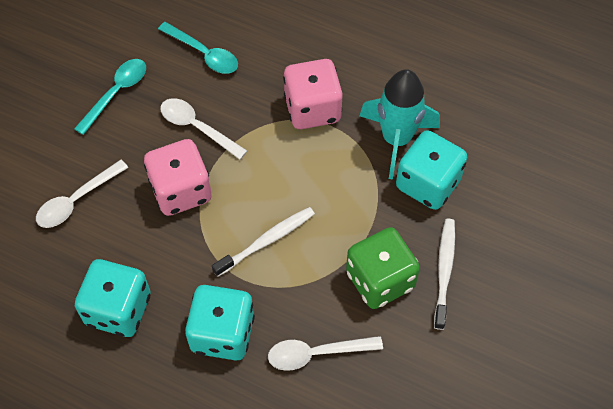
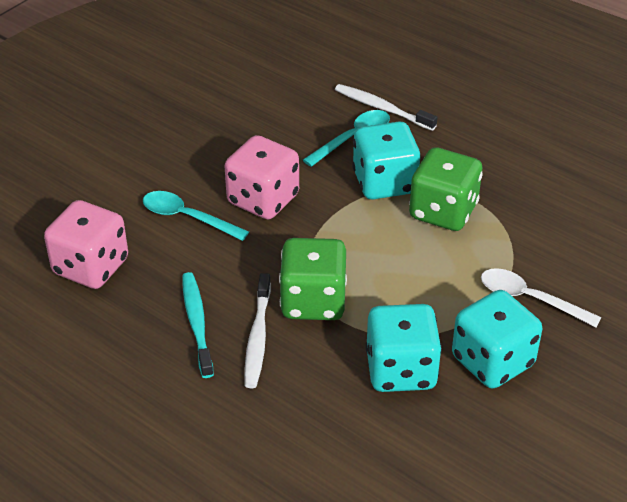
green dice: [346,227,420,309] = 1 -> [279,238,347,320] [409,147,483,231] = 2
turquoise rocket: [360,69,440,180] = 1 -> none = 0
turquoise toothbrush: none = 0 -> [182,272,214,378] = 1
white spoon: [36,160,128,228] [160,98,247,160] [268,336,383,371] = 3 -> [481,268,602,328] = 1

